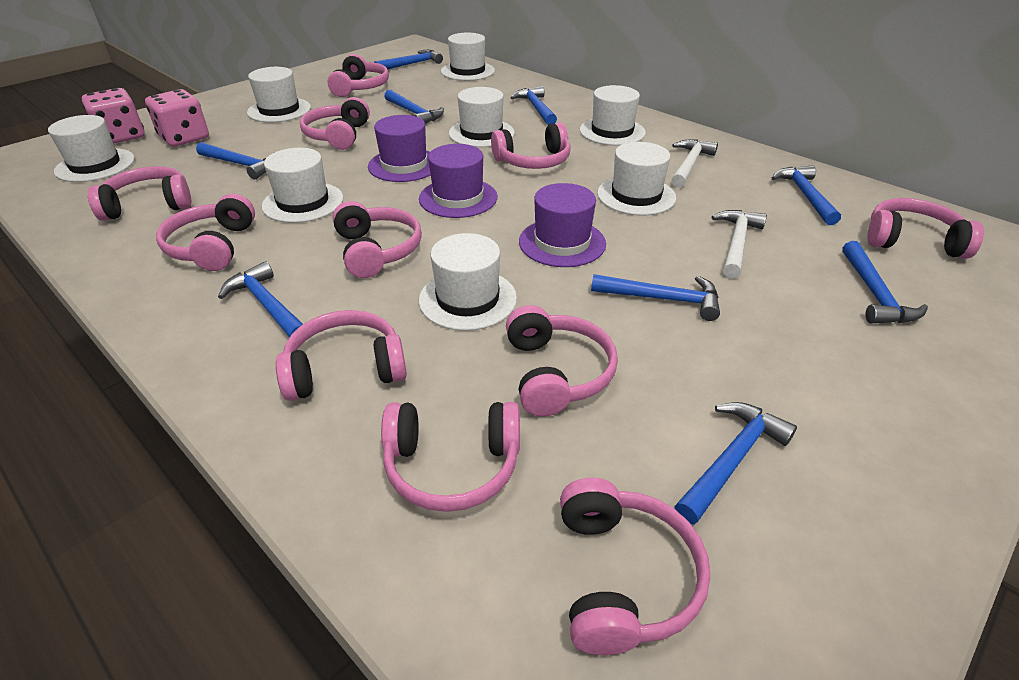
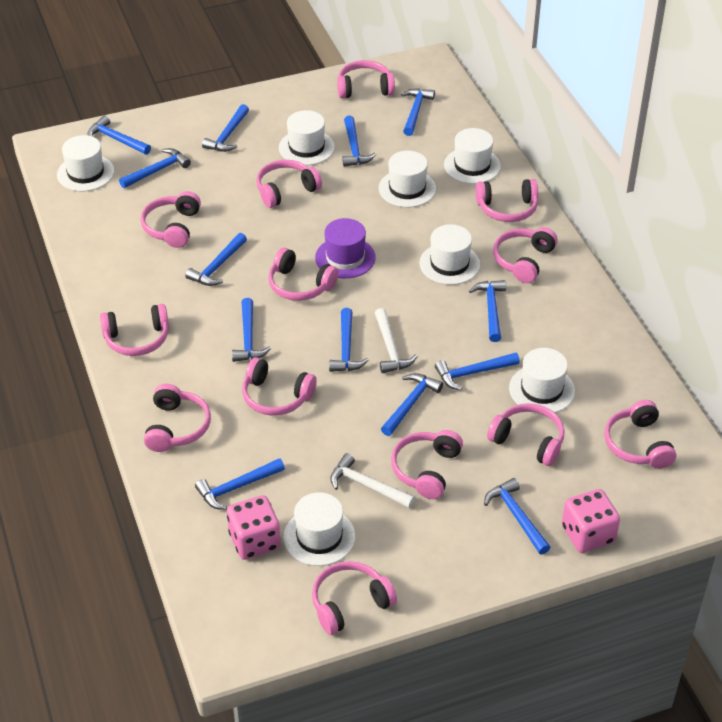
blue hammer: [196,142,275,179] [218,261,303,338] [374,50,443,69] [384,90,444,123] [510,86,557,125] [591,274,720,321] [674,402,797,525] [772,165,841,225] [842,241,928,323] = 9 -> [88,115,151,155] [119,148,191,188] [185,233,247,286] [195,458,285,510] [202,104,249,152] [232,298,271,362] [329,308,369,372] [342,115,376,167] [381,373,443,436] [401,88,435,136] [435,353,520,390] [469,280,506,342] [484,478,551,555] = 13
pink headphones: [88,166,191,221] [156,193,255,271] [276,310,407,401] [300,97,370,150] [327,54,389,97] [332,201,422,278] [381,402,520,512] [491,122,571,169] [506,305,618,417] [560,477,711,655] [868,198,984,259] = 11 -> [100,304,169,356] [141,191,201,248] [144,384,211,452] [242,357,317,415] [256,160,322,208] [268,248,339,301] [312,561,397,635] [337,60,395,98] [391,430,463,499] [475,179,538,222] [487,403,565,466] [493,227,558,283] [604,400,676,469] = 13
purple hat: [368,115,431,182] [419,144,497,218] [519,183,606,267] = 3 -> [315,218,376,278] = 1
white hat: [48,115,135,182] [247,67,311,122] [262,148,343,223] [419,233,517,331] [441,33,495,81] [449,87,515,147] [580,85,646,146] [597,142,676,216] = 8 -> [57,135,114,191] [279,110,335,165] [284,492,355,566] [379,151,436,207] [419,224,480,285] [444,128,501,184] [509,348,575,414] = 7

